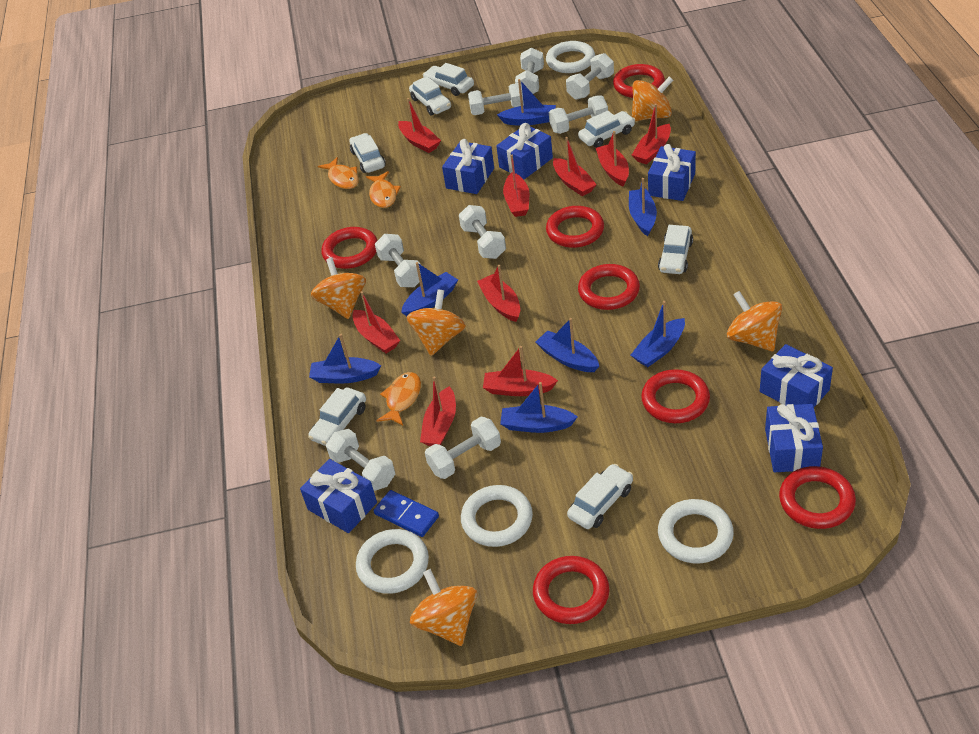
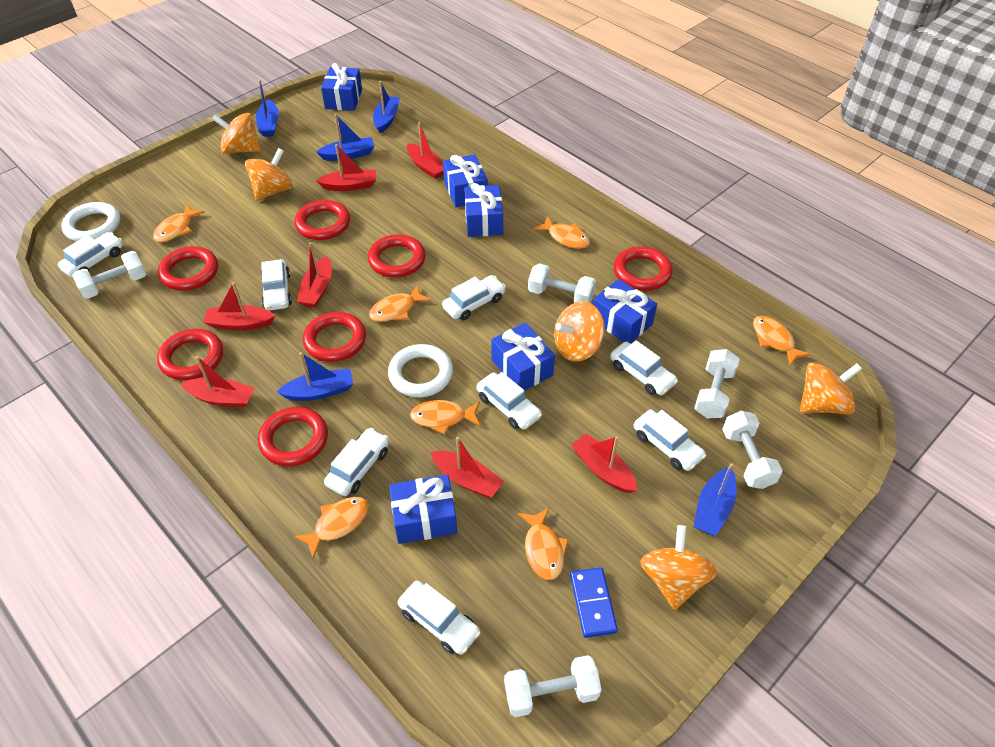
blue boat: [309,334,381,383] [401,262,458,316] [497,79,556,126] [500,382,578,433] [536,318,599,372] [629,178,657,236] [631,301,685,367] = 7 -> [256,80,279,137] [277,352,353,401] [316,114,375,161] [373,81,400,133] [693,463,737,536] = 5
orange fish: [318,157,359,189] [366,171,401,208] [376,372,421,426] = 3 -> [153,205,205,243] [294,497,369,558] [369,285,431,322] [410,400,480,434] [518,508,569,580] [534,216,590,249] [753,316,811,365] = 7
red boat: [352,291,400,353] [398,98,441,153] [420,376,456,446] [477,265,520,322] [483,346,558,396] [503,155,529,217] [553,137,597,196] [596,131,629,187] [632,104,671,165] = 9 -> [180,356,254,408] [203,282,276,330] [297,242,332,307] [316,144,376,191] [407,122,443,179] [431,437,504,498] [571,433,637,493] = 7
white car: [308,387,366,446] [349,133,386,173] [409,76,451,115] [423,63,474,96] [567,464,633,529] [578,110,635,148] [658,225,693,274] = 7 -> [58,232,123,278] [261,259,292,311] [324,428,389,496] [398,581,481,655] [442,275,506,320] [477,372,542,430] [610,340,678,395] [634,409,706,471] = 8
white dumbbell: [326,429,395,491] [375,234,422,287] [425,417,501,479] [459,205,506,259] [468,83,524,115] [515,47,544,94] [549,95,608,134] [566,53,614,100] = 8 -> [72,251,146,299] [504,655,601,717] [528,263,596,303] [694,349,740,419] [722,411,783,489] = 5
white ring: [356,529,429,594] [461,485,533,547] [546,41,595,73] [658,499,734,564] = 4 -> [62,202,120,242] [388,344,453,397] = 2

